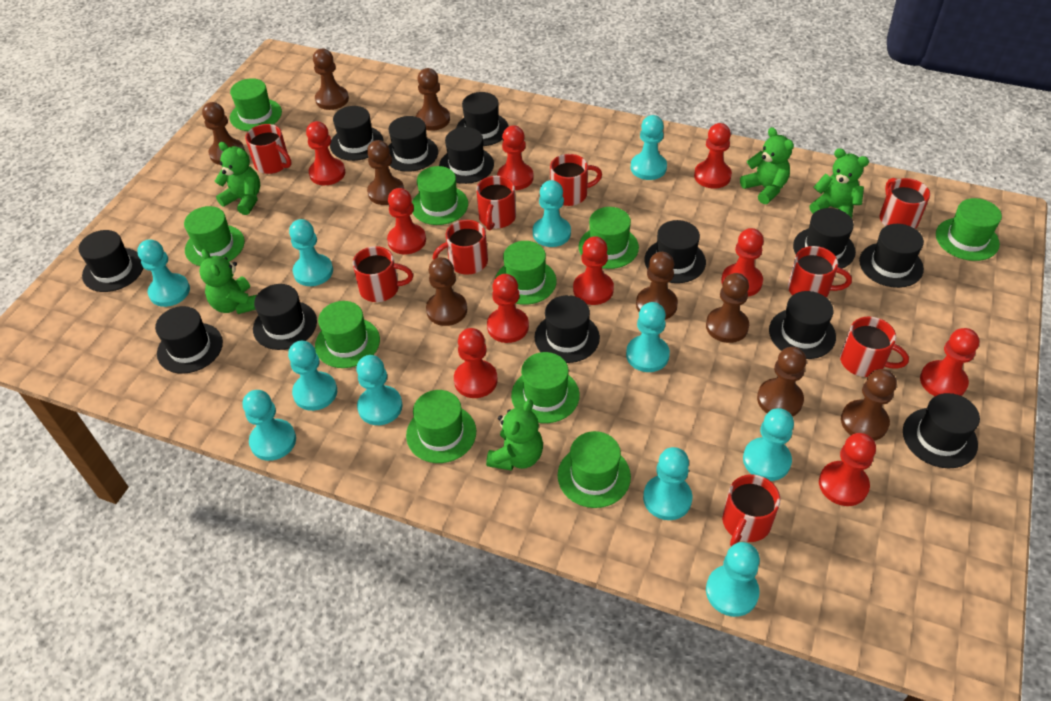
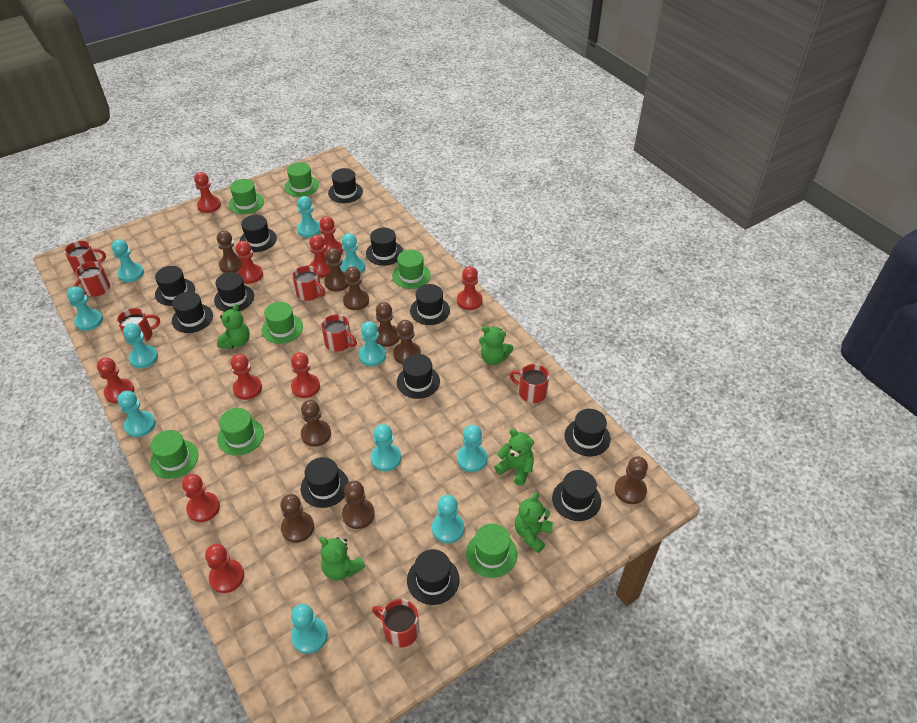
black hat: [78,230,143,292] [155,306,223,374] [253,284,317,350] [330,106,384,161] [388,116,438,172] [439,127,494,184] [456,92,509,146] [534,295,600,363] [644,220,706,283] [769,291,836,359] [793,208,856,268] [859,224,924,288] [903,393,980,468] = 13 -> [155,266,195,306] [172,292,213,333] [214,272,254,312] [240,215,277,252] [301,457,349,508] [328,168,363,203] [366,228,403,266] [397,354,440,399] [407,549,460,605] [410,284,450,325] [552,470,601,521] [564,409,611,456] = 12
green hat: [184,206,245,266] [230,78,282,131] [315,301,380,368] [406,390,476,463] [412,166,468,225] [495,241,556,305] [511,352,580,423] [558,431,631,508] [579,207,639,269] [936,198,1002,261] = 10 -> [150,430,198,479] [217,408,264,456] [229,179,264,214] [262,302,303,344] [285,162,319,197] [392,250,431,289] [466,524,517,578] = 7
red mug: [245,124,291,174] [353,246,413,302] [433,220,488,275] [476,176,516,230] [550,154,602,206] [722,474,780,547] [788,246,852,298] [840,316,909,377] [879,178,930,229] = 9 -> [64,241,106,272] [74,261,110,296] [117,308,160,345] [292,265,325,301] [321,314,357,352] [372,599,419,648] [510,364,549,403] = 7

